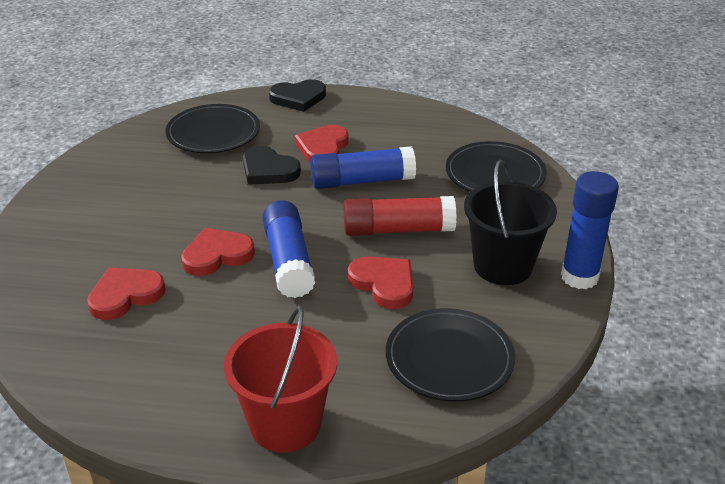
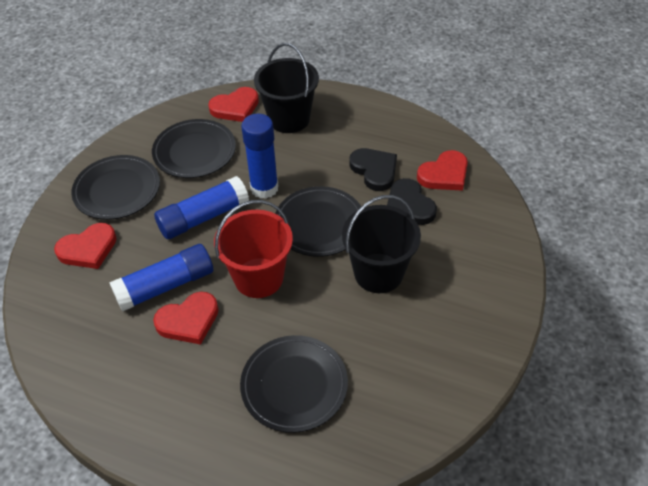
black bucket: [464,160,557,285] = 1 -> [254,43,319,133] [342,195,421,293] = 2
black plate: [165,104,260,153] [386,308,515,402] [446,141,547,192] = 3 -> [71,155,160,220] [152,119,236,178] [240,335,348,433] [275,186,361,257] = 4
red glue stick: [344,196,457,236] = 1 -> none = 0

